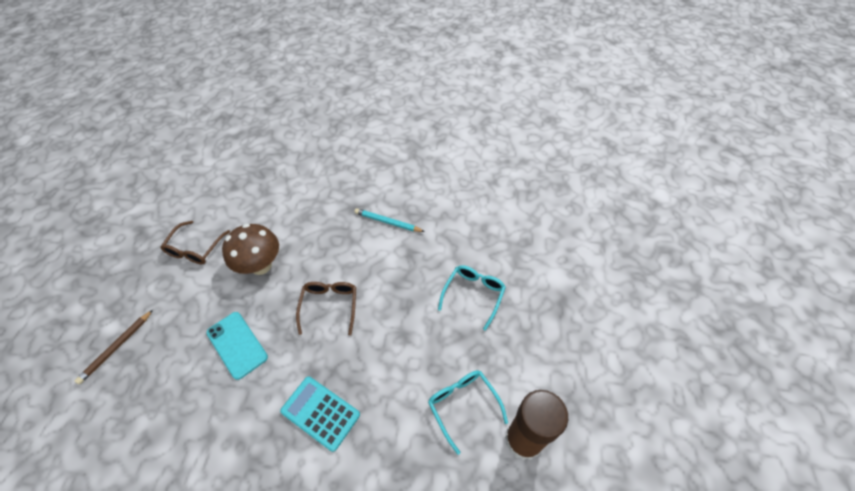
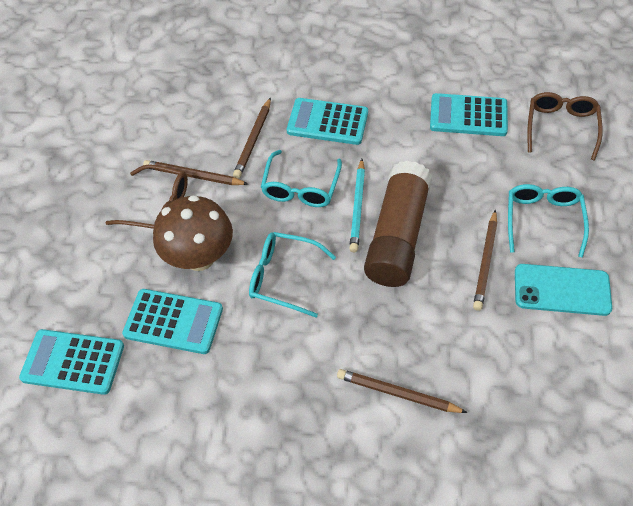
brown pencil: [74,310,153,384] = 1 -> [143,160,248,185] [233,97,271,179] [337,369,468,413] [473,210,497,311] = 4
turquoise calculator: [280,376,360,452] = 1 -> [19,329,124,395] [122,289,223,354] [287,98,368,145] [430,93,508,136] = 4
turquoise glasses: [428,370,508,455] [438,265,506,331] = 2 -> [249,232,336,318] [261,150,342,207] [508,184,589,258] = 3

